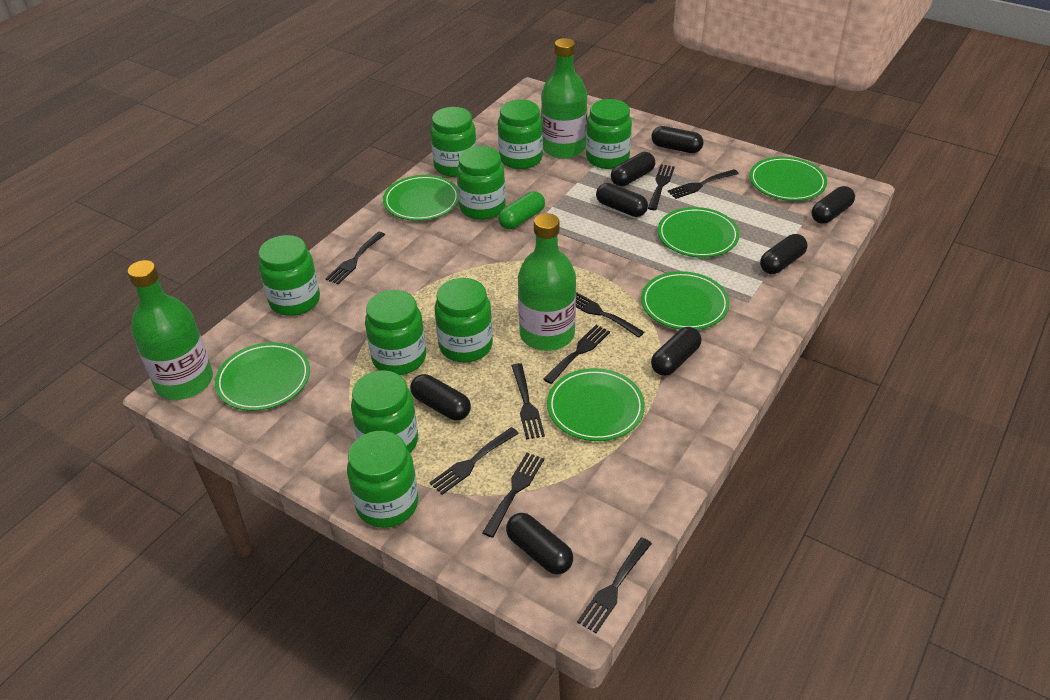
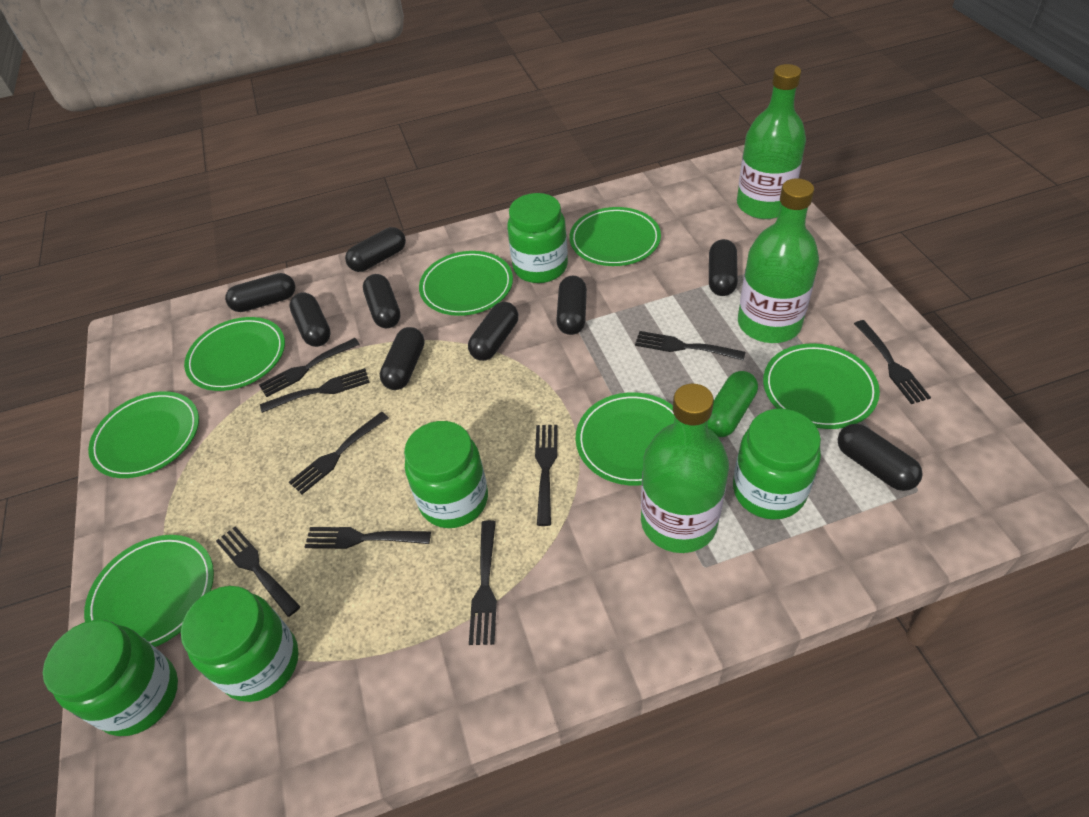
black capsule: [410,374,471,420] [506,513,573,574] [596,183,648,217] [611,152,655,186] [651,126,704,153] [651,327,701,376] [760,234,808,274] [811,186,855,224] = 8 -> [225,273,295,312] [289,293,331,347] [345,227,406,272] [363,274,400,328] [380,327,425,390] [468,302,518,361] [556,275,587,335] [709,239,738,296] [838,424,923,491] = 9
green jar: [259,235,320,316] [347,431,418,528] [351,370,418,453] [365,290,426,375] [430,107,477,177] [435,278,493,363] [456,146,505,220] [498,100,543,169] [586,99,632,169] = 9 -> [43,620,178,736] [181,586,299,702] [404,421,488,528] [507,193,568,283] [733,409,821,520] = 5
green plate: [215,342,310,411] [383,175,459,221] [547,368,645,441] [641,271,730,330] [658,207,740,258] [749,157,827,201] = 6 -> [84,535,214,647] [88,391,199,478] [184,317,285,391] [419,251,513,316] [569,207,661,266] [576,392,675,486] [763,343,880,429] = 7

